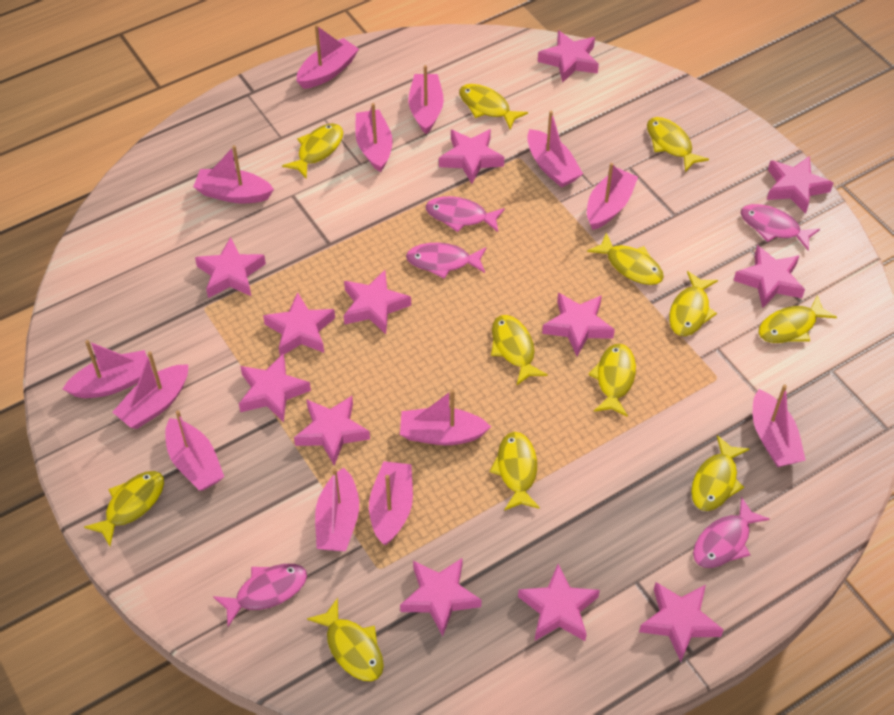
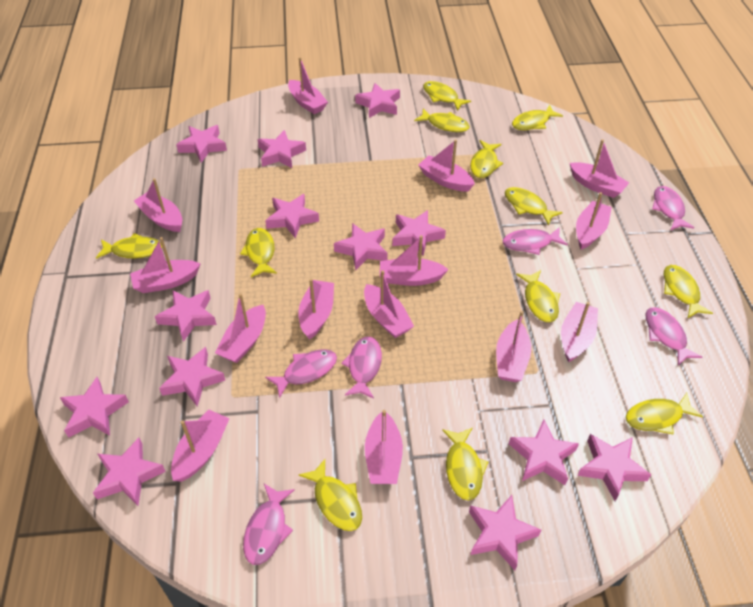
pink boat: [63,340,147,398] [113,352,188,429] [165,410,224,491] [193,145,274,203] [297,25,359,89] [315,468,359,551] [355,103,393,172] [369,461,413,546] [400,389,491,445] [408,65,444,134] [527,111,583,188] [587,163,638,230] [753,384,806,467] = 13 -> [130,237,201,293] [134,178,182,232] [171,410,230,482] [215,293,266,363] [288,57,328,114] [298,278,334,340] [364,270,414,338] [365,410,403,484] [380,235,449,286] [418,139,475,192] [496,311,531,382] [561,302,598,362] [570,139,629,198] [576,192,612,249] = 14
pink fish: [213,564,307,627] [406,243,486,279] [426,196,505,232] [693,497,770,568] [741,204,820,251] = 5 -> [243,484,295,565] [265,349,337,398] [341,336,382,399] [503,227,568,255] [645,307,702,365] [652,186,695,230] = 6

